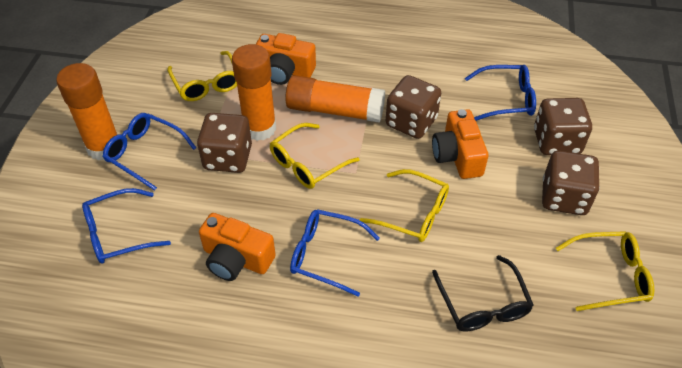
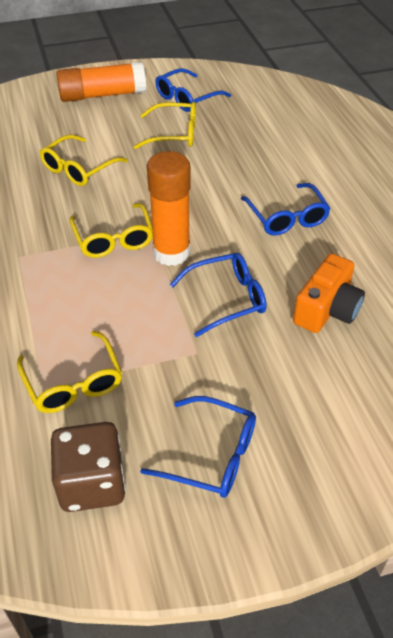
black glasses: [432,255,534,332] = 1 -> none = 0
brown dice: [197,113,252,173] [386,75,441,139] [534,98,592,155] [542,151,600,215] = 4 -> [51,422,126,512] = 1
orange camera: [199,213,276,281] [256,33,316,85] [432,109,489,179] = 3 -> [293,253,365,333] = 1
orange glue stick: [56,63,118,160] [232,44,276,141] [285,75,385,123] = 3 -> [56,62,146,102] [147,151,191,266] = 2

